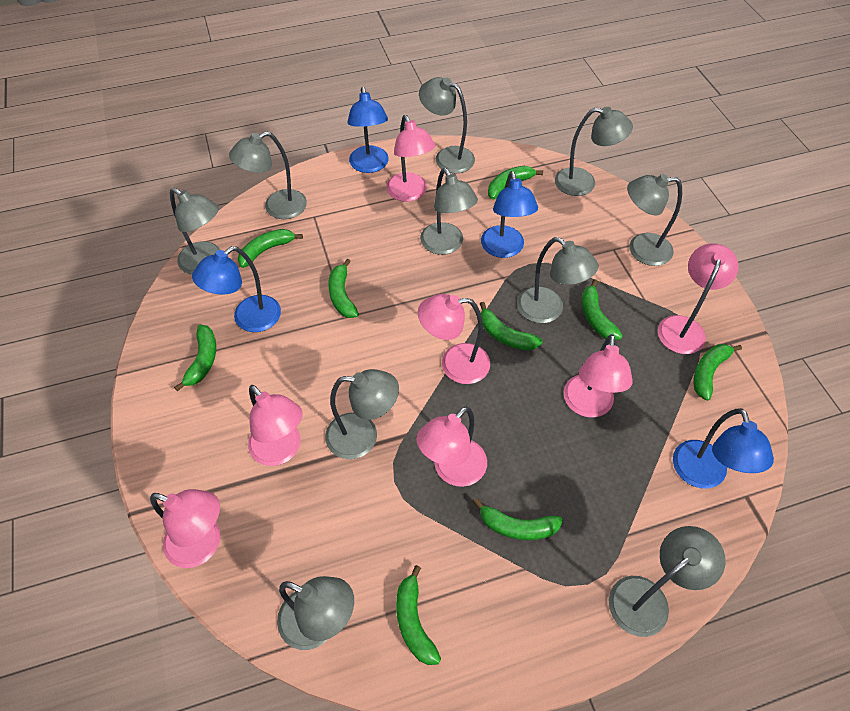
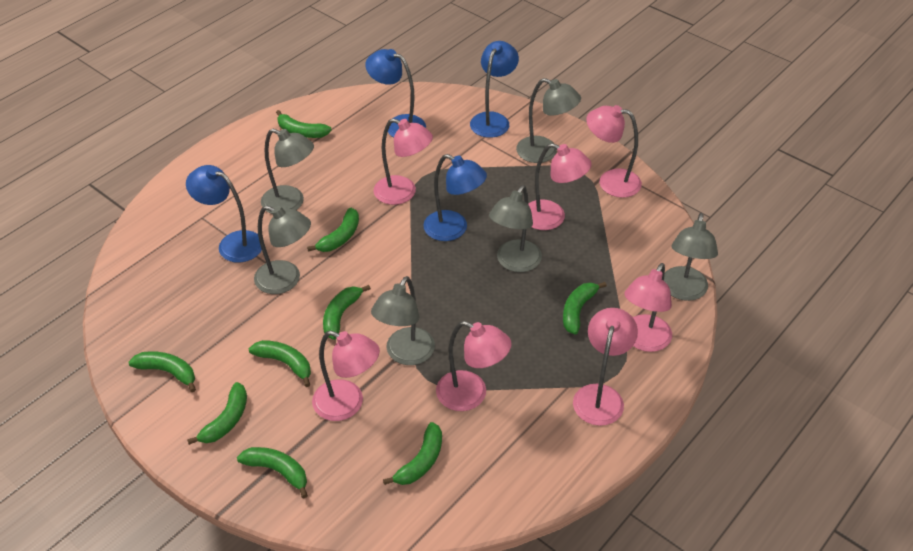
grey lamp: [170,188,220,275] [229,131,307,219] [277,576,354,650] [325,369,399,459] [419,77,475,174] [420,168,478,255] [517,237,598,323] [555,107,633,196] [609,526,725,637] [627,174,682,266] = 10 -> [254,206,311,294] [261,129,314,214] [371,276,435,365] [489,185,542,272] [516,78,581,163] [664,213,718,301] = 6

